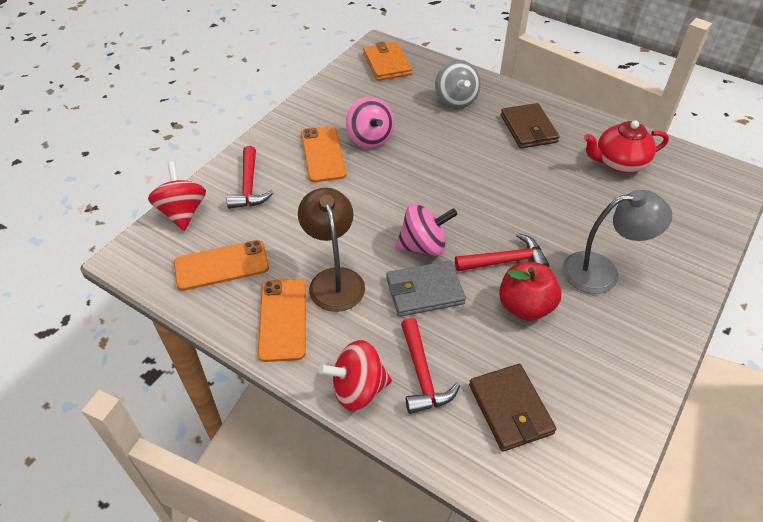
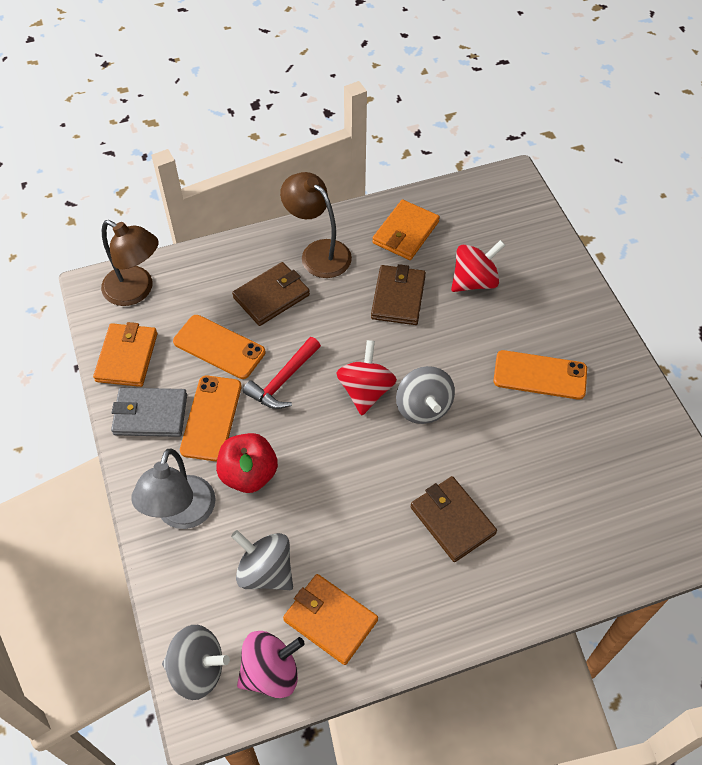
brown lamp: [298,188,365,312] = 1 -> [101,220,159,306] [280,172,352,278] = 2
brown wallet: [469,364,557,452] [501,103,560,149] = 2 -> [232,262,310,326] [371,264,426,325] [410,476,497,562] = 3
grey spinning top: [435,60,481,109] = 1 -> [162,625,230,700] [231,530,293,590] [396,366,455,424] = 3
orange wallet: [363,42,412,81] = 1 -> [93,322,158,387] [283,574,378,665] [372,200,440,260] = 3
pink spinning top: [346,97,394,149] [395,204,458,256] = 2 -> [237,631,305,698] = 1
red hammer: [227,146,273,209] [401,318,460,414] [455,233,550,271] = 3 -> [243,337,321,409] = 1
red teapot: [584,120,669,173] = 1 -> none = 0

